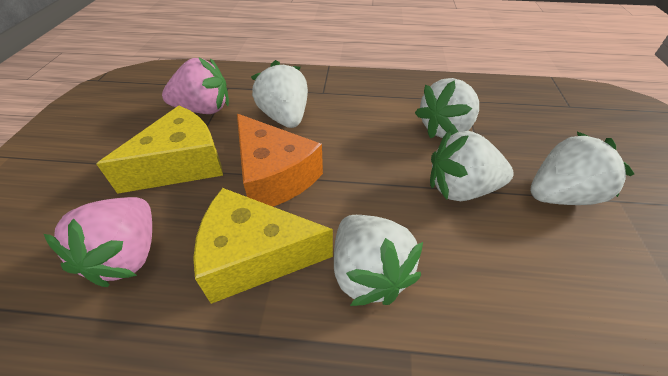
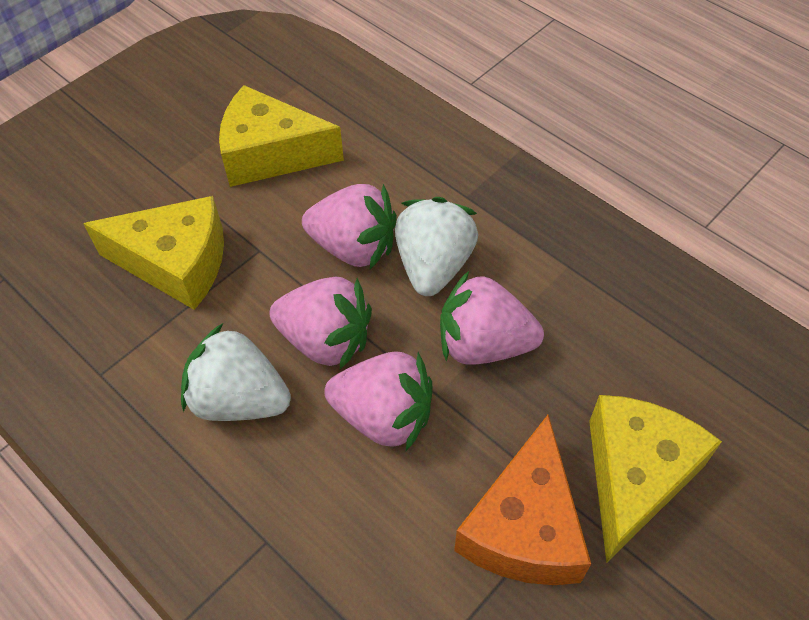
pink strawberry: [44,197,152,287] [162,57,229,114] = 2 -> [269,277,372,370] [302,184,397,269] [324,351,432,451] [440,271,544,364] = 4
white strawberry: [251,60,308,128] [334,215,423,306] [415,78,479,138] [430,129,514,201] [530,132,634,205] = 5 -> [181,323,291,421] [395,197,478,296] = 2
yellow cheese: [97,106,223,194] [193,188,333,304] = 2 -> [83,196,224,310] [219,85,344,187] [589,395,722,563] = 3

